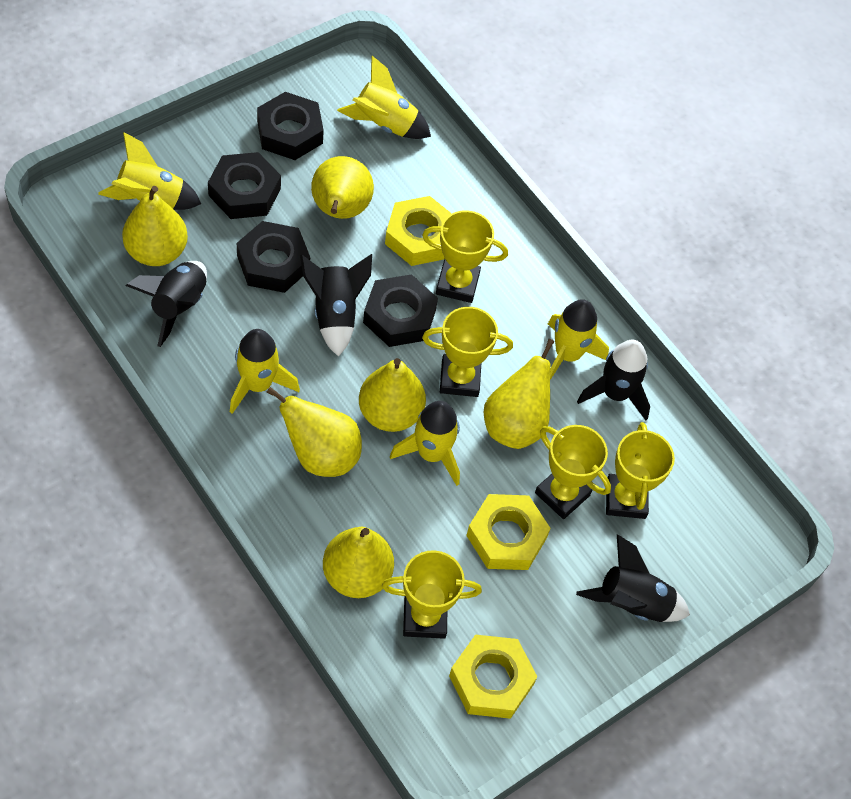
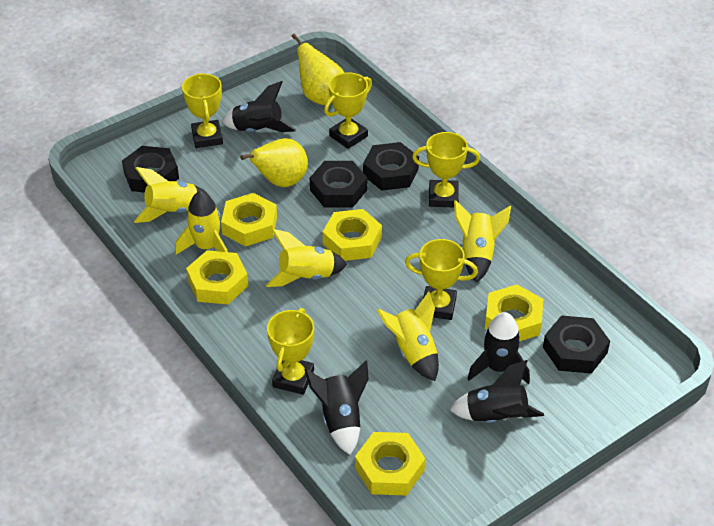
yellow nut: [385,196,452,266] [449,635,537,719] [466,494,551,570] = 3 -> [186,250,248,304] [221,193,277,247] [323,209,382,261] [355,432,425,495] [485,285,543,341] = 5
yellow pear: [122,186,188,266] [266,387,362,477] [311,156,374,219] [323,527,394,598] [359,358,426,432] [484,339,554,449] = 6 -> [240,138,308,187] [291,33,344,105] = 2

